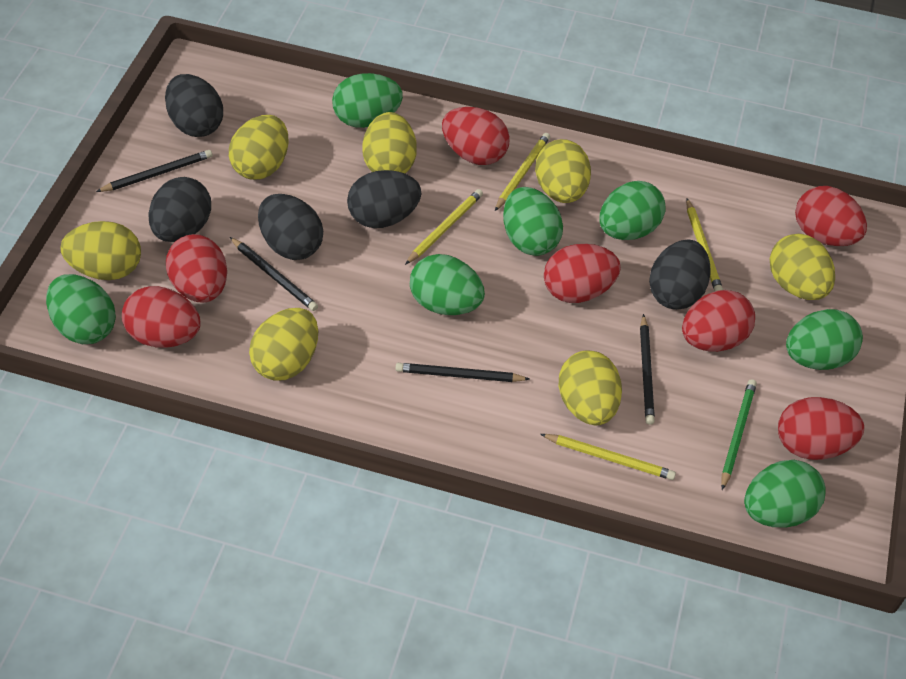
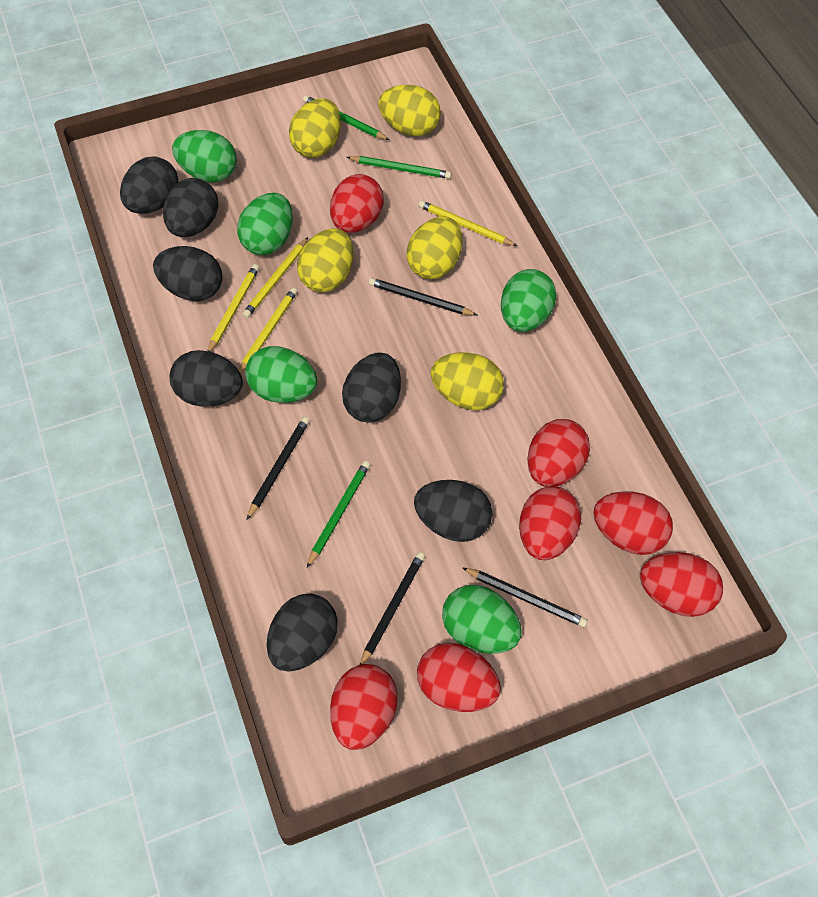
black egg: [148,177,211,242] [165,74,223,137] [258,194,323,260] [347,170,421,228] [649,239,711,310] = 5 -> [120,157,178,214] [153,246,222,301] [163,178,218,237] [170,350,243,407] [267,594,338,672] [342,353,401,423] [414,480,492,542] = 7
green egg: [46,274,116,344] [332,73,403,128] [410,254,485,315] [503,187,563,256] [599,181,666,240] [744,460,826,527] [786,309,863,370] = 7 -> [172,130,237,183] [237,193,293,255] [245,346,317,403] [442,585,522,654] [501,269,556,332] = 5
green pencil: [721,379,757,490] = 1 -> [303,95,389,140] [307,461,370,568] [347,156,452,179] = 3
yellow egg: [61,221,141,280] [229,115,289,180] [249,308,318,381] [363,112,417,174] [535,139,591,203] [559,351,622,425] [770,234,835,300] = 7 -> [289,99,341,158] [297,228,353,292] [378,85,441,136] [407,216,462,279] [431,352,504,410] = 5

